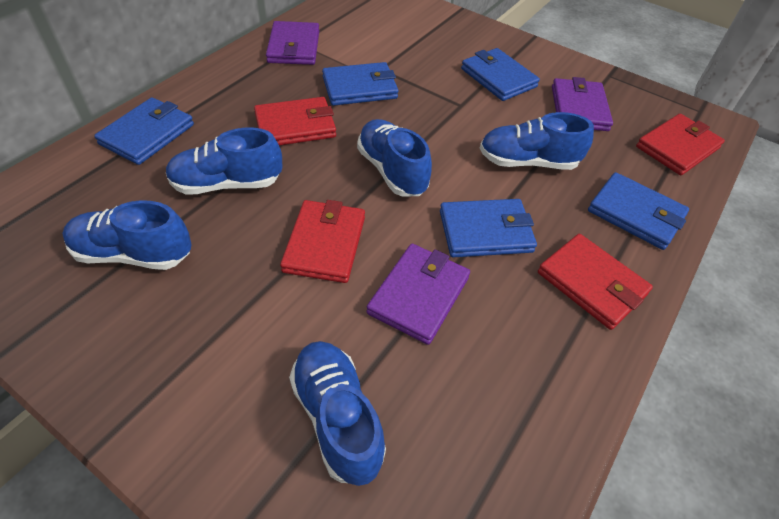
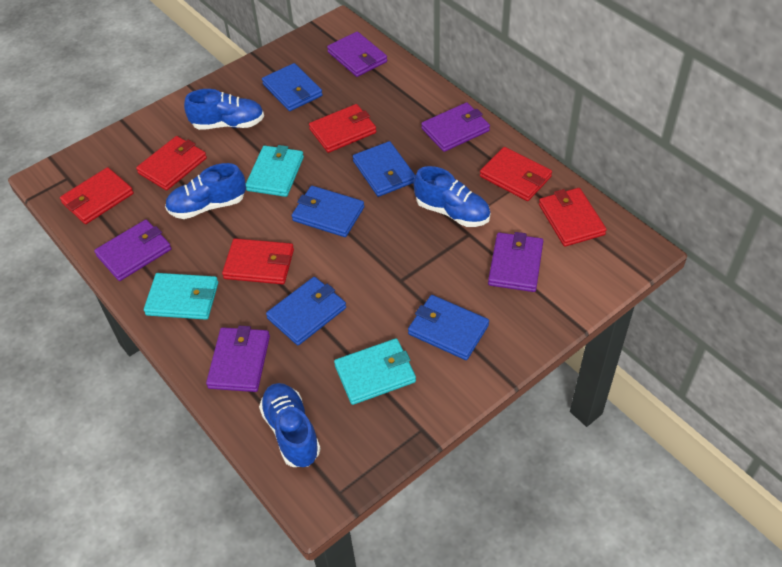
blue shoe: [62,200,191,270] [166,128,282,195] [289,341,386,486] [357,119,432,196] [480,112,594,170] = 5 -> [165,163,246,219] [184,89,264,130] [259,383,321,467] [413,166,490,227] = 4
purple wallet: [266,21,319,65] [366,244,470,345] [552,77,613,131] = 3 -> [94,220,171,281] [206,326,270,392] [327,31,387,77] [421,102,490,152] [488,232,543,292] = 5
red wallet: [254,97,336,145] [280,200,365,283] [538,234,653,330] [636,114,725,175] = 4 -> [60,167,134,224] [136,136,207,191] [222,238,294,284] [309,104,376,153] [480,147,552,201] [539,188,607,247] = 6
turquoise wallet: none = 0 -> [144,273,218,320] [246,145,304,197] [334,338,416,405] = 3

